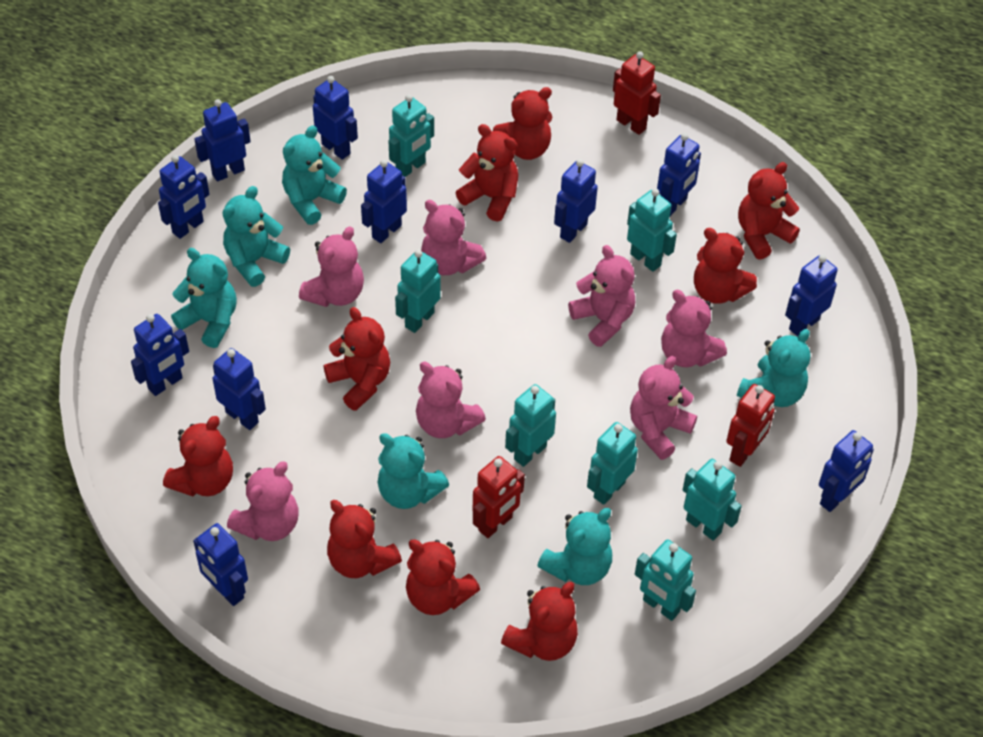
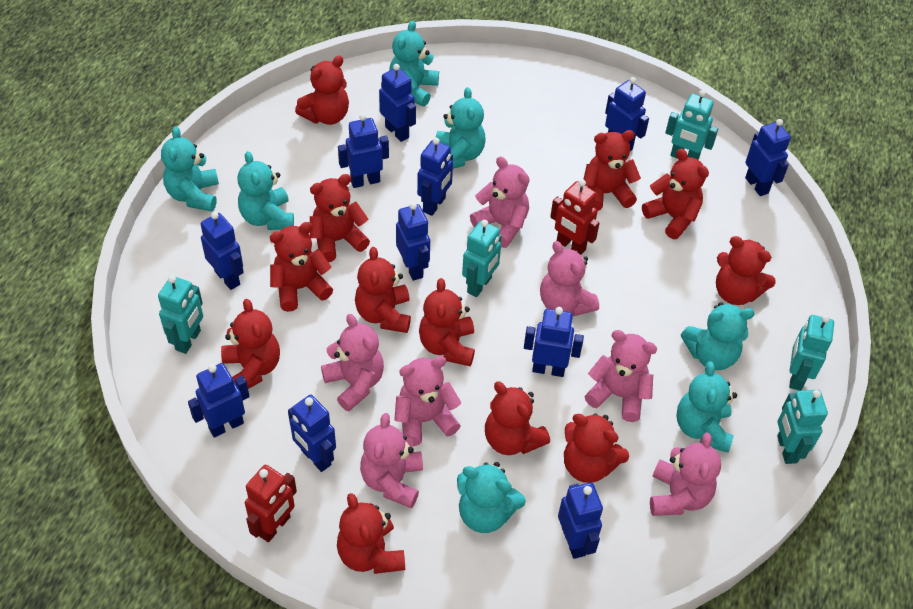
red robot: [473,456,525,538] [613,51,661,135] [726,384,775,467] = 3 -> [245,465,297,542] [550,180,600,255] = 2
red teddy bear: [163,416,233,496] [324,307,390,411] [327,500,402,578] [406,539,480,615] [456,124,518,221] [493,87,552,160] [501,582,578,661] [694,228,757,304] [738,162,800,260] = 9 -> [221,299,280,389] [270,222,333,312] [295,56,349,125] [310,174,370,262] [337,493,405,574] [355,247,411,333] [419,278,475,367] [485,381,550,455] [564,413,629,483] [583,130,641,211] [642,149,709,239] [716,236,776,305] = 12
turquoise robot: [388,94,434,177] [395,249,441,333] [505,384,556,467] [587,422,638,505] [627,189,677,272] [635,539,696,621] [683,459,742,541] = 7 -> [158,276,203,354] [462,220,501,297] [665,90,718,160] [777,390,828,464] [789,315,834,391] = 5
turquoise teddy bear: [171,248,237,348] [222,186,290,287] [282,125,347,225] [377,433,449,509] [537,508,612,585] [737,329,810,407] = 6 -> [161,127,219,212] [237,151,294,230] [389,21,439,107] [436,87,485,169] [457,462,526,533] [676,361,737,453] [681,302,755,370] = 7

